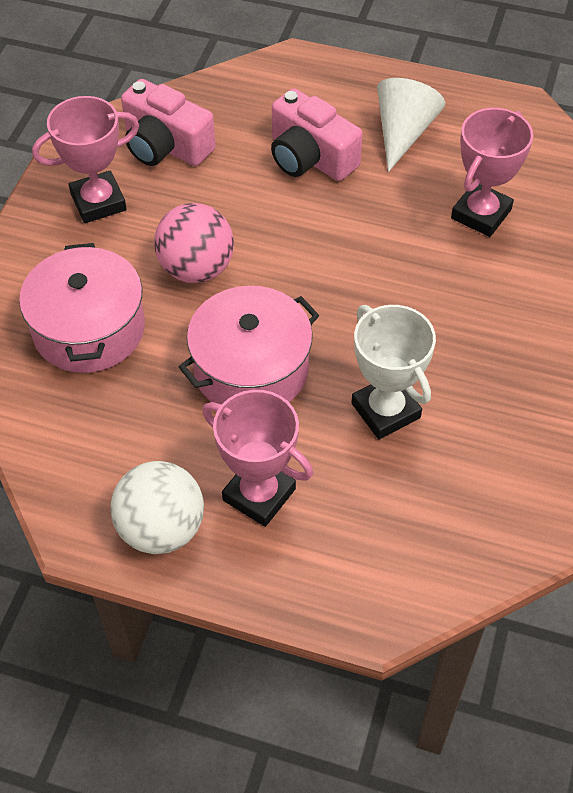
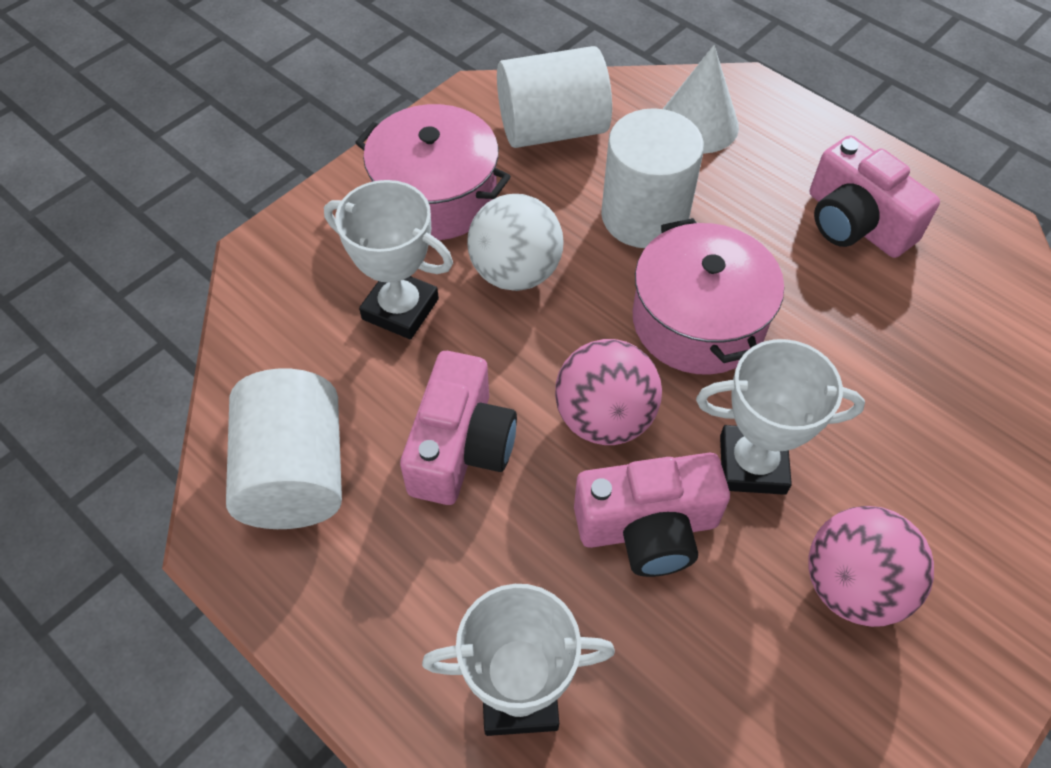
pink ball: [154,203,234,283] = 1 -> [555,339,662,445] [808,506,934,627] = 2
pink camera: [121,79,215,166] [271,88,363,181] = 2 -> [400,351,517,505] [574,453,730,577] [810,135,940,258] = 3
pink trophy: [32,96,139,223] [202,390,313,527] [451,108,533,237] = 3 -> none = 0
white cylinder: none = 0 -> [226,368,342,529] [497,46,612,148] [601,108,704,248] = 3
white trophy: [351,305,436,439] = 1 -> [324,180,453,339] [422,584,615,736] [696,339,865,495] = 3

